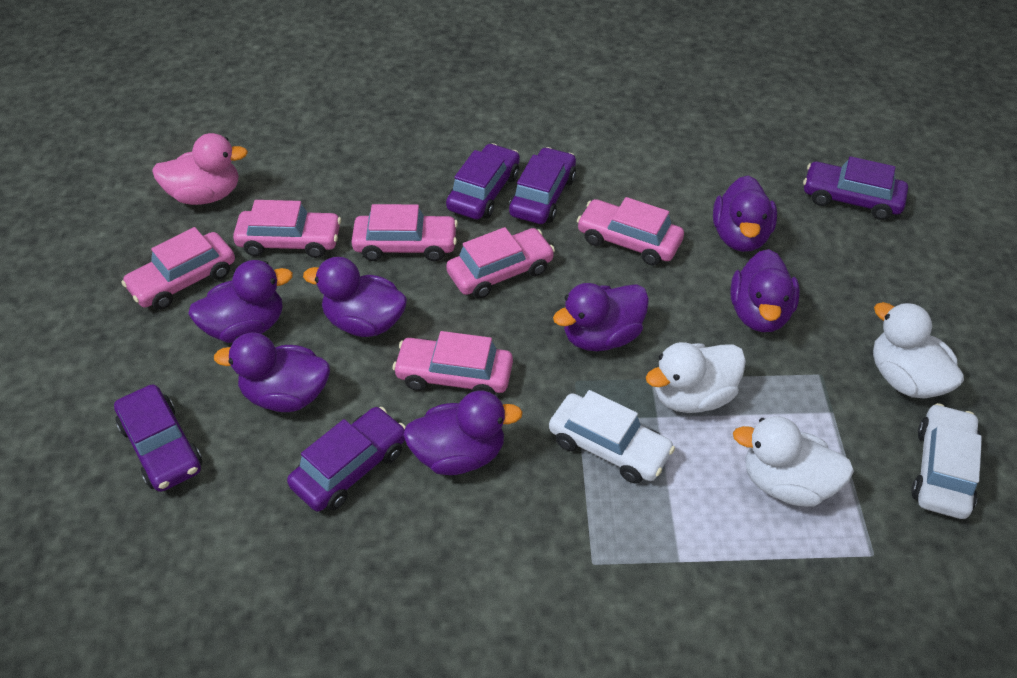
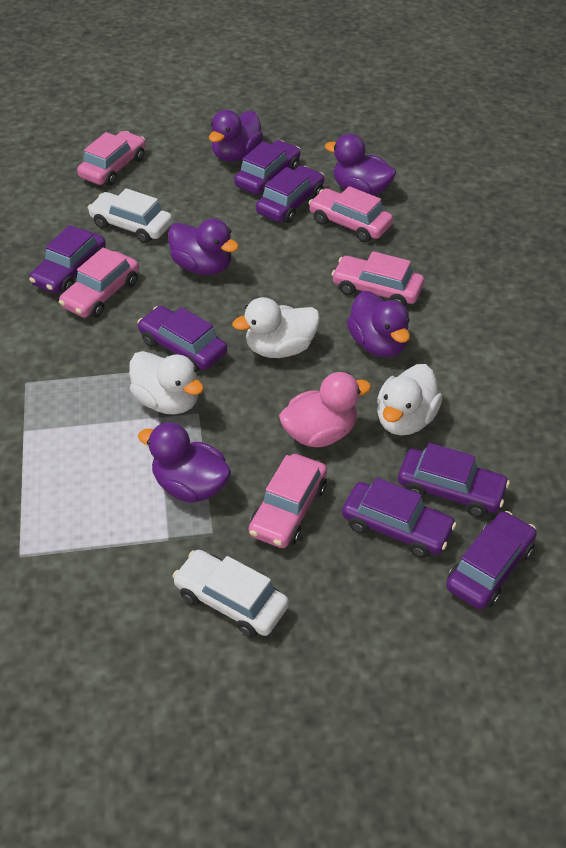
pink car: [121,227,235,310] [233,200,341,258] [351,204,458,261] [392,331,513,394] [446,227,555,299] [577,197,684,266] = 6 -> [59,247,139,318] [77,131,146,186] [249,454,327,548] [309,186,393,242] [331,251,424,306] = 5
purple car: [114,384,202,492] [287,407,406,511] [446,143,520,219] [509,147,576,224] [803,156,908,220] = 5 -> [29,225,106,294] [137,306,227,372] [234,140,300,195] [256,166,324,223] [342,477,456,558] [398,443,510,517] [446,511,537,609] = 7
purple duck: [188,260,293,343] [214,332,330,412] [303,257,407,337] [403,391,523,475] [553,283,649,351] [713,176,777,252] [730,249,800,332] = 7 -> [138,422,231,503] [168,219,239,275] [209,110,263,162] [325,134,396,196] [347,291,410,357] = 5

